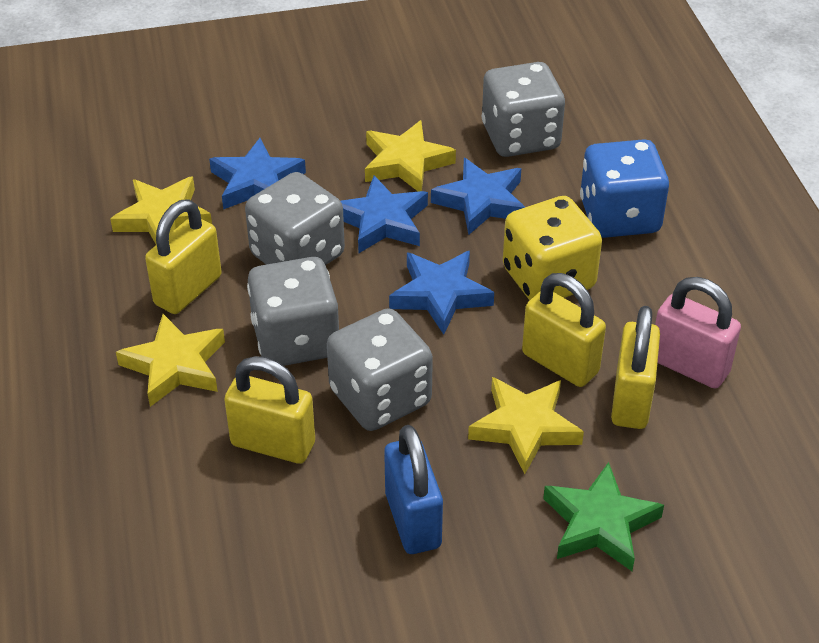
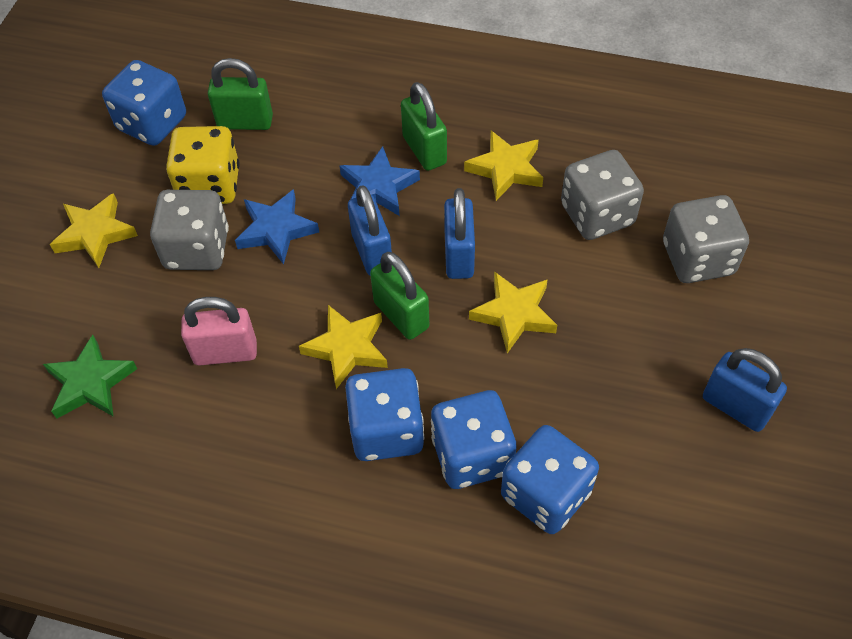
blue dice: [580,139,669,238] = 1 -> [102,60,186,146] [345,368,424,461] [431,390,517,489] [501,425,599,534] = 4
blue padlock: [384,425,443,554] = 1 -> [348,185,392,276] [444,188,475,279] [703,348,787,432] = 3
blue star: [209,138,306,209] [341,175,428,254] [389,251,494,334] [431,158,525,235] = 4 -> [235,189,319,265] [340,146,420,216] = 2
green padlock: none = 0 -> [208,58,273,130] [370,252,429,340] [401,82,447,171] = 3
grey dice: [245,172,345,265] [247,257,339,366] [327,308,433,431] [481,62,565,157] = 4 -> [150,190,229,270] [561,150,644,240] [663,195,749,283] = 3
yellow padlock: [145,199,222,314] [224,356,315,464] [522,273,606,387] [611,306,660,429] = 4 -> none = 0

